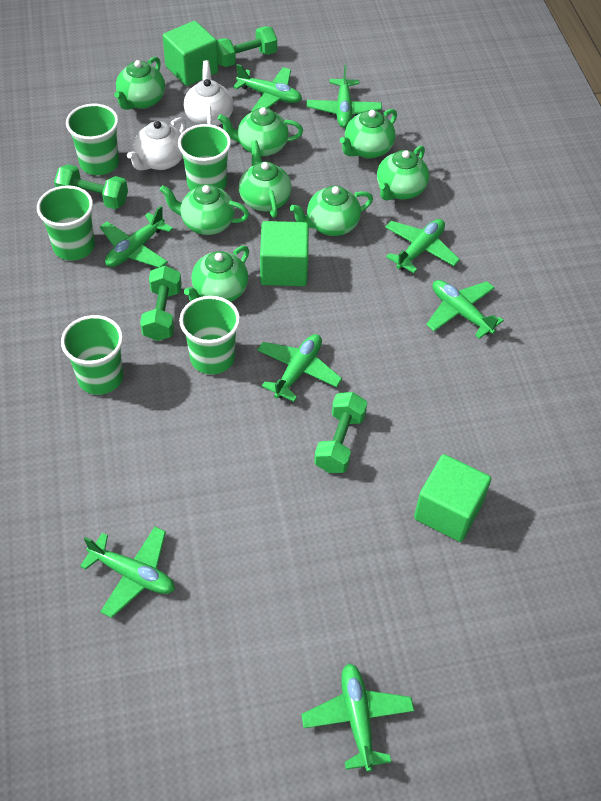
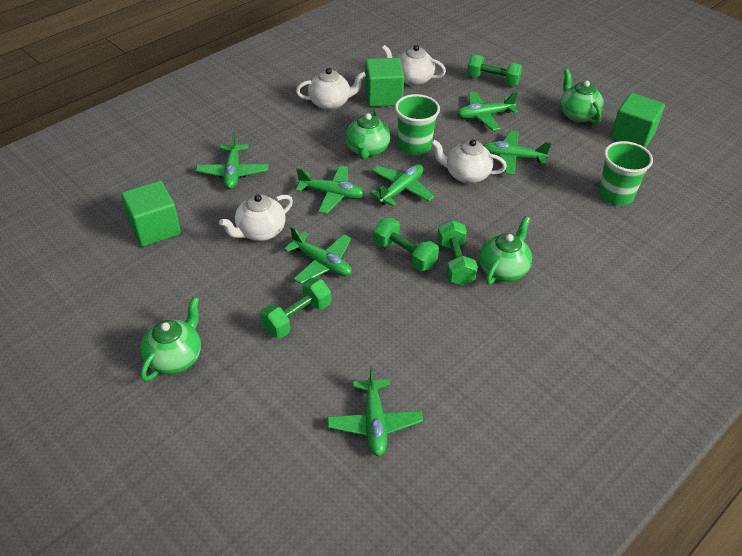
green cup: [37,185,95,260] [61,315,123,395] [66,104,119,175] [178,124,231,190] [179,296,240,374] = 5 -> [395,94,440,155] [598,141,653,206] = 2
green plane: [80,527,175,618] [100,206,173,268] [233,64,302,112] [257,334,342,402] [301,663,414,772] [307,65,382,128] [385,219,460,273] [426,280,504,339] = 8 -> [196,131,268,189] [284,226,352,284] [296,165,365,214] [327,366,423,456] [370,164,435,206] [457,92,518,131] [483,131,551,175] = 7
green teapot: [114,57,165,110] [160,184,249,235] [184,246,249,302] [218,107,303,156] [239,140,292,218] [290,186,373,236] [340,109,397,158] [377,146,429,201] = 8 -> [140,297,201,381] [345,110,390,159] [479,216,532,285] [560,69,604,124] = 4
white teapot: [127,117,186,170] [184,60,234,126] = 2 -> [219,194,293,241] [296,68,366,110] [381,45,446,86] [431,139,507,184] = 4

